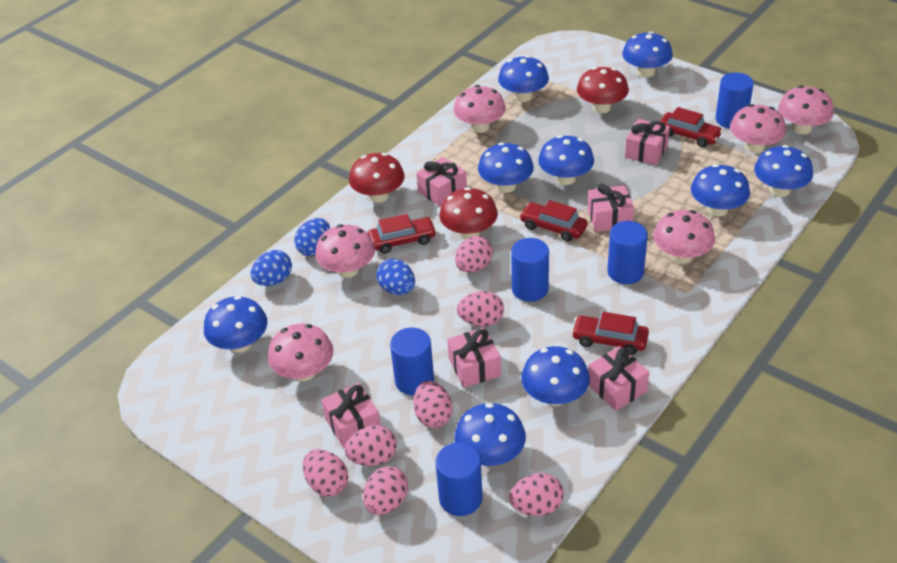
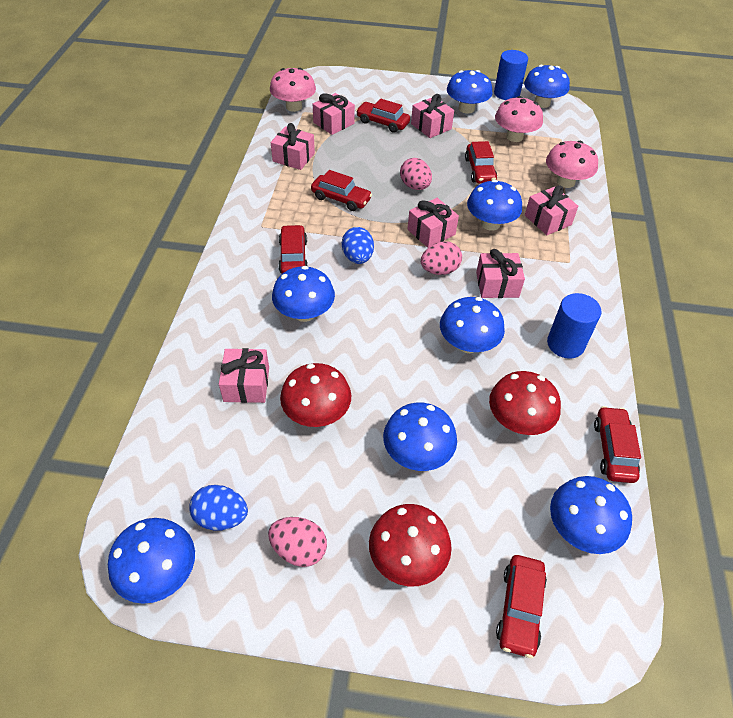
blue cylinder: [390,327,434,395] [435,443,482,516] [511,238,549,302] [607,221,648,284] [715,72,754,128] = 5 -> [494,50,528,100] [547,293,602,359] = 2
blue egg: [251,250,292,286] [294,218,330,256] [376,259,415,295] = 3 -> [189,485,248,531] [342,227,374,264] = 2
blue mushroom: [204,296,268,353] [454,403,526,466] [478,142,534,193] [498,56,549,102] [521,346,590,406] [538,135,594,185] [622,31,673,77] [691,164,750,216] [754,145,813,197] = 9 -> [108,518,195,604] [272,266,335,322] [383,403,457,471] [440,297,505,353] [447,70,492,113] [467,180,522,231] [524,65,570,108] [550,476,632,554] = 8
pink egg: [303,449,349,497] [344,425,397,466] [363,466,408,515] [413,381,453,428] [455,236,493,272] [457,291,504,327] [509,473,564,516] = 7 -> [268,517,327,567] [400,158,432,190] [421,241,462,275] = 3
pink gift: [321,383,381,448] [416,157,467,207] [447,328,501,388] [588,184,634,232] [588,346,649,411] [625,119,670,165] = 6 -> [219,348,269,403] [271,123,315,170] [313,93,355,135] [408,198,459,248] [411,94,454,138] [476,249,525,298] [525,185,578,235] = 7
pink mushroom: [268,323,333,381] [315,224,375,278] [454,85,506,133] [653,210,715,264] [730,104,786,153] [778,86,834,134] = 6 -> [270,68,316,112] [495,96,543,142] [546,141,598,188] = 3
red car: [368,214,437,254] [519,200,588,242] [571,312,649,355] [660,107,723,147] = 4 -> [278,225,308,274] [311,170,372,211] [356,99,410,133] [465,141,497,184] [496,555,547,658] [594,406,641,483] = 6

